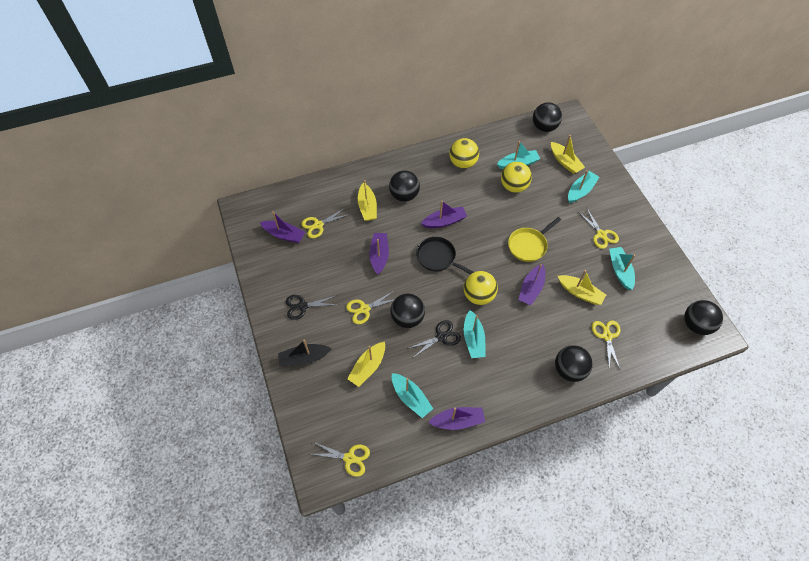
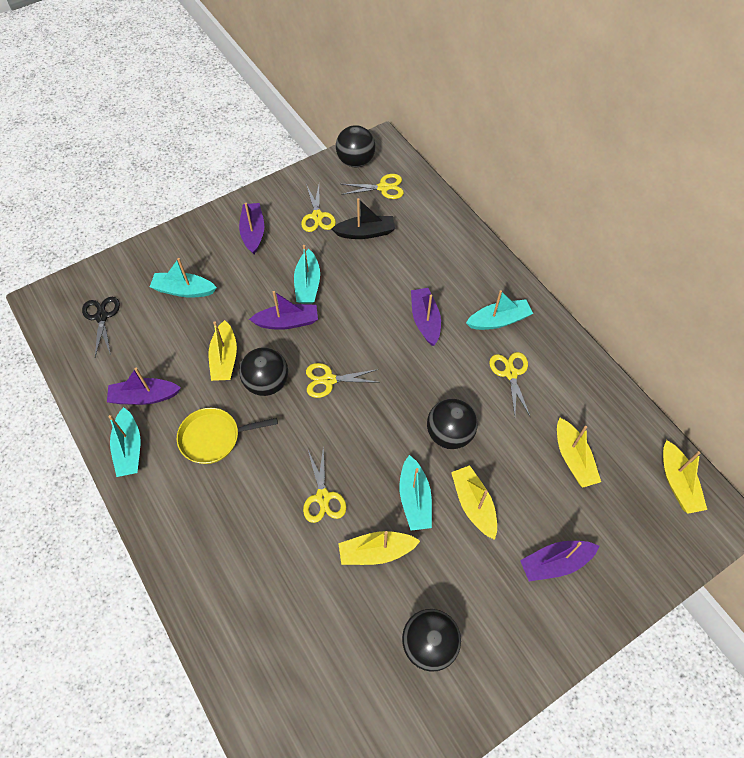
black ball: [389,171,420,202] [390,294,425,328] [533,102,562,132] [555,345,593,382] [684,300,723,335] = 5 -> [239,347,288,396] [336,125,375,167] [402,609,461,672] [427,399,478,449] = 4
black pan: [416,237,474,274] = 1 -> none = 0
black scissors: [286,295,339,320] [407,320,461,358] = 2 -> [82,297,120,357] = 1
yellow ball: [449,138,479,169] [464,271,498,305] [501,162,532,193] = 3 -> none = 0
yellow boat: [347,342,385,387] [358,180,377,221] [551,135,585,174] [558,270,606,305] = 4 -> [209,320,237,381] [338,531,420,565] [451,465,497,540] [557,418,601,488] [663,440,707,514] = 5

